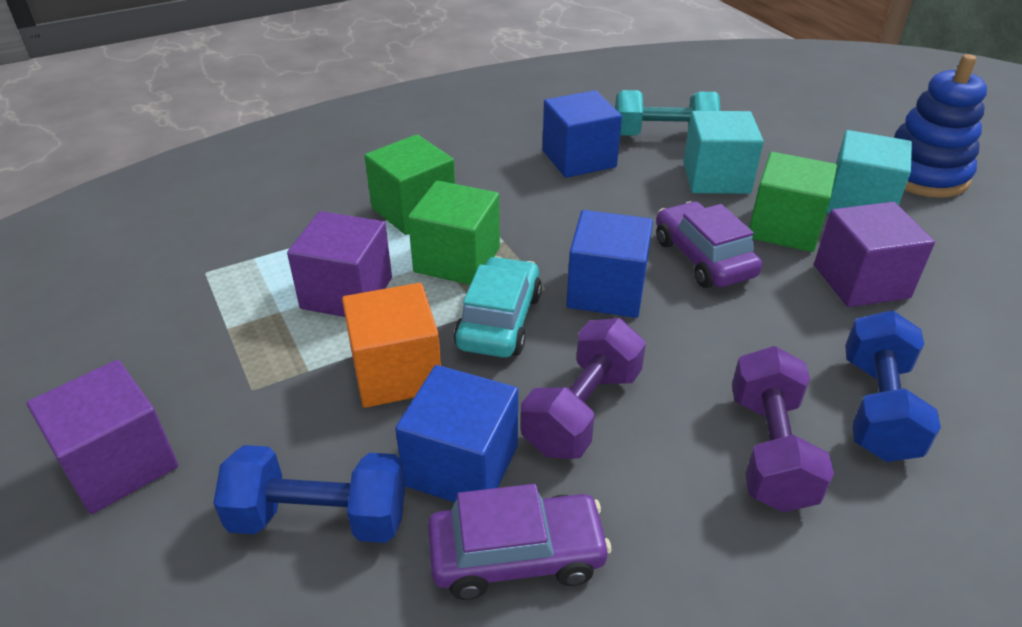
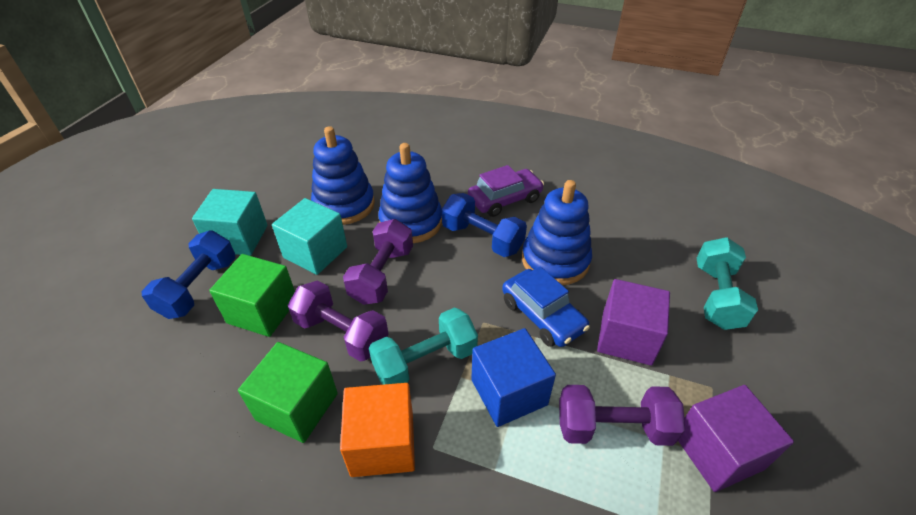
blue car: none = 0 -> [502,266,590,347] = 1
blue cube: [395,365,518,502] [542,90,622,178] [566,210,653,318] = 3 -> [471,328,556,427] = 1
blue stacking toy: [894,54,987,198] = 1 -> [311,126,375,225] [378,143,442,243] [522,180,592,285] = 3
green cube: [365,134,455,235] [408,181,500,285] [749,152,837,252] = 3 -> [209,254,295,337] [238,342,338,443] = 2
purple car: [428,484,611,600] [656,201,762,288] = 2 -> [468,165,544,217] = 1
purple cube: [27,360,178,514] [287,211,392,317] [814,202,935,307] = 3 -> [597,279,670,366] [678,385,794,492] = 2
purple dumbbell: [521,318,646,459] [732,346,834,512] = 2 -> [288,280,389,362] [343,219,413,305] [559,385,685,446] = 3
turquoise car: [454,256,542,358] = 1 -> none = 0
turquoise dumbbell: [615,90,720,136] = 1 -> [369,308,478,385] [697,237,758,330] = 2

